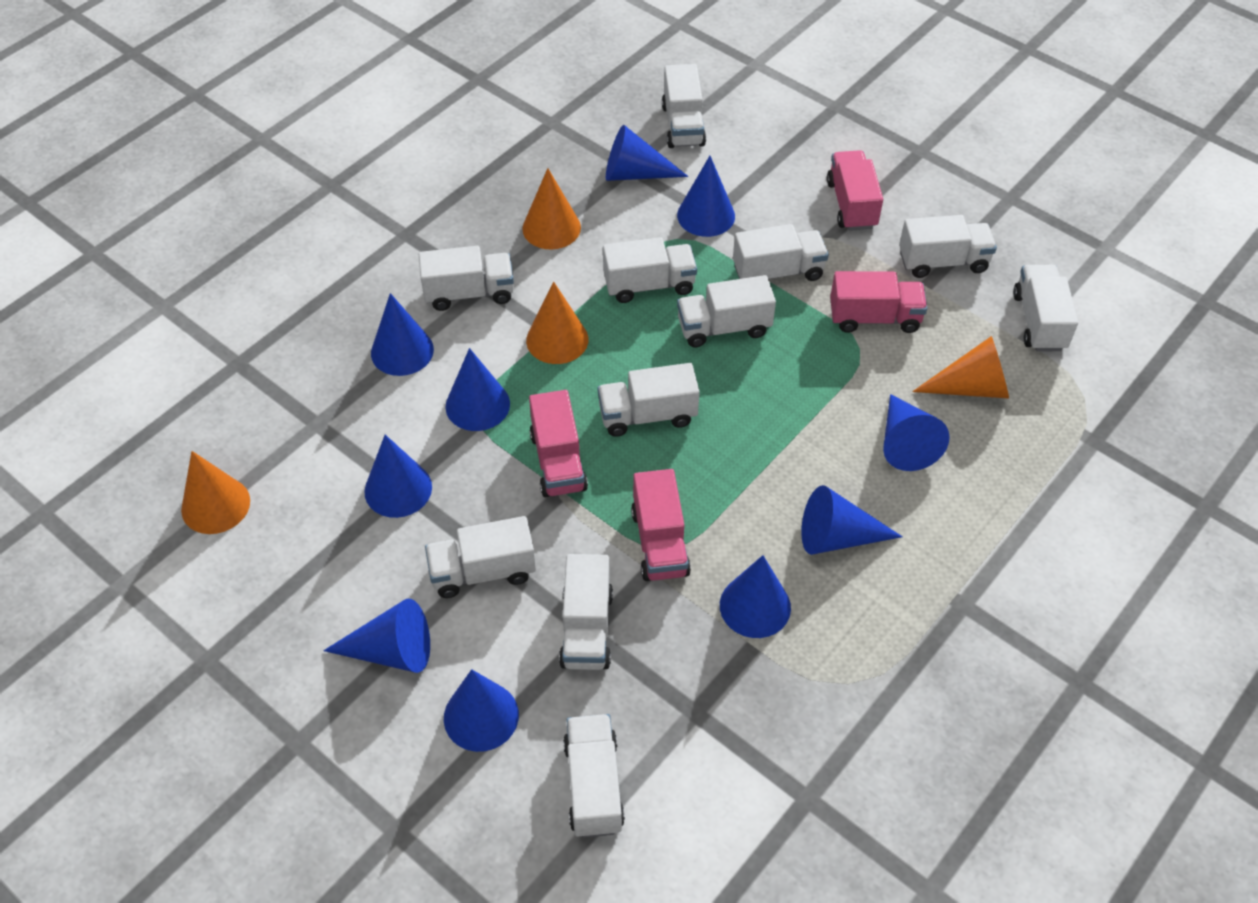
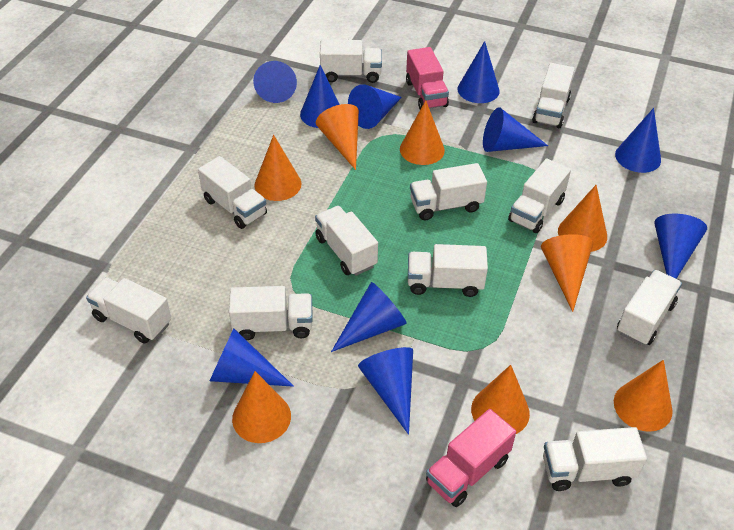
orange cone: [181,451,250,534] [522,168,581,250] [526,282,588,364] [912,336,1009,399] = 4 -> [232,371,291,443] [254,135,301,201] [316,104,359,170] [400,100,445,165] [471,365,530,434] [541,234,593,312] [558,185,607,252] [614,360,673,432] = 8
pink truck: [529,390,588,497] [631,469,691,581] [827,150,883,231] [830,271,927,333] = 4 -> [406,47,449,109] [426,409,516,507] = 2

